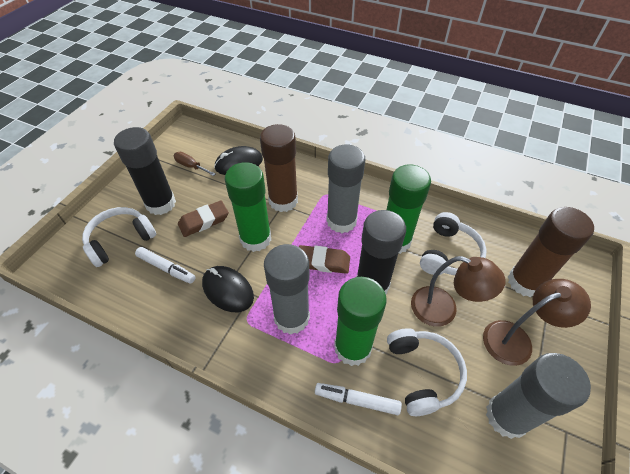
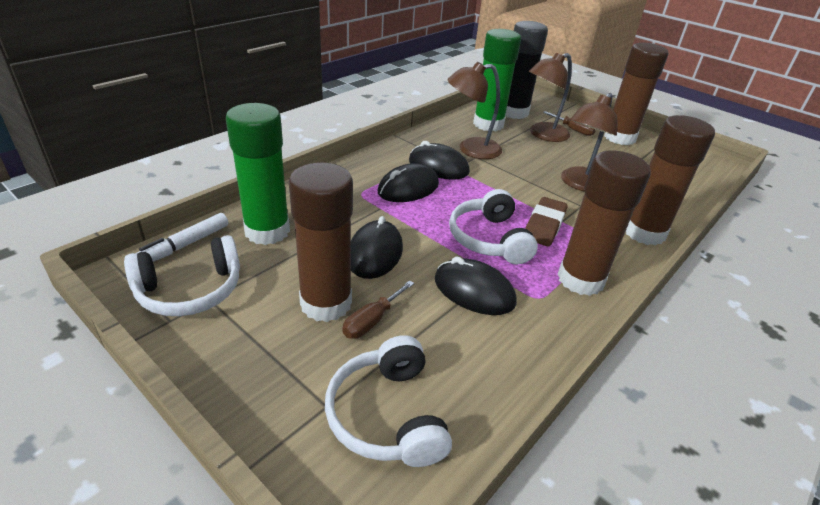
black glue stick: [114,127,176,215] [356,210,406,294] = 2 -> [506,21,548,119] = 1
black mouse: [202,266,254,312] [214,146,263,175] = 2 -> [351,216,403,279] [378,163,439,202] [409,141,470,180] [435,256,517,315] = 4
brown eraser: [178,200,229,237] [299,245,350,274] = 2 -> [525,197,568,247] = 1
brown glue stick: [260,124,298,212] [508,207,594,297] = 2 -> [289,162,353,322] [557,151,651,296] [604,43,668,145] [626,115,715,246] = 4
brown lamp: [411,256,505,326] [483,279,591,366] = 2 -> [447,62,502,159] [529,52,572,142] [561,93,618,191] = 3
brown screwdriver: [174,152,215,176] = 1 -> [342,280,414,339] [543,111,596,136] = 2
green glue stick: [225,162,271,252] [334,277,387,366] [386,164,431,254] = 3 -> [226,103,290,245] [473,29,521,131] = 2
grey glue stick: [264,244,310,335] [326,144,365,233] [486,353,591,439] = 3 -> none = 0
white marker: [135,247,196,284] [315,383,402,415] = 2 -> [136,213,228,262] = 1

